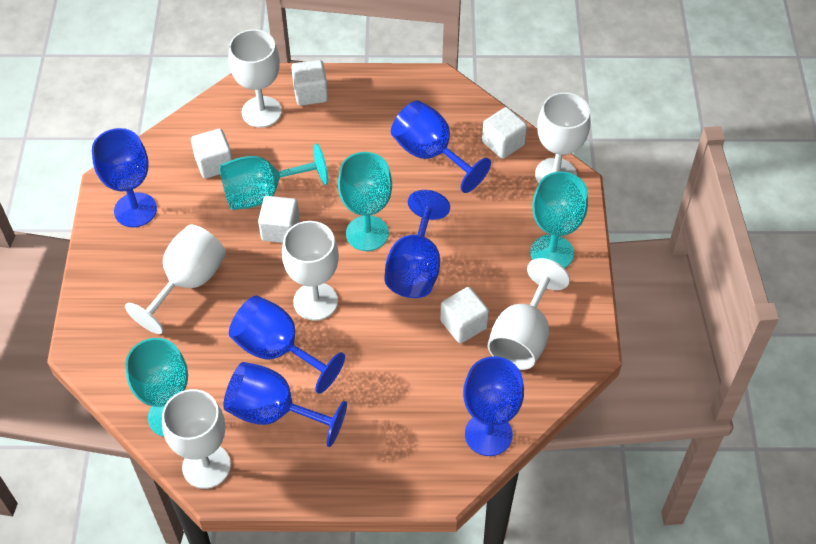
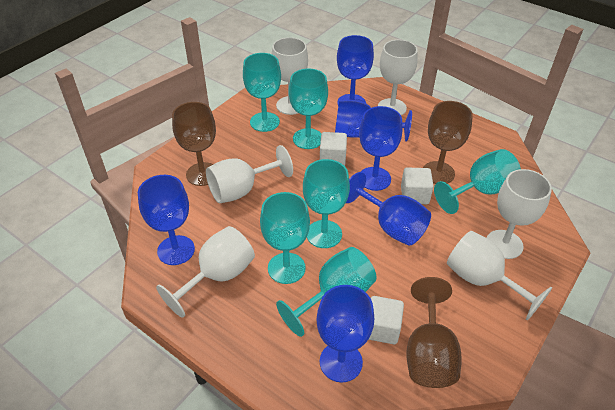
brown goblet: none = 0 -> [172,102,216,186] [406,277,462,388] [423,101,473,184] = 3
turquoise goblet: [125,338,188,437] [220,144,328,210] [338,152,392,251] [530,172,588,268] = 4 -> [243,53,281,132] [260,192,310,284] [276,247,376,337] [289,68,328,149] [303,159,350,248] [434,149,521,214] = 6
white cube: [191,128,233,178] [258,196,300,243] [291,60,328,106] [440,287,489,343] [482,107,527,159] = 5 -> [320,132,347,166] [368,296,404,344] [401,168,434,204] = 3

